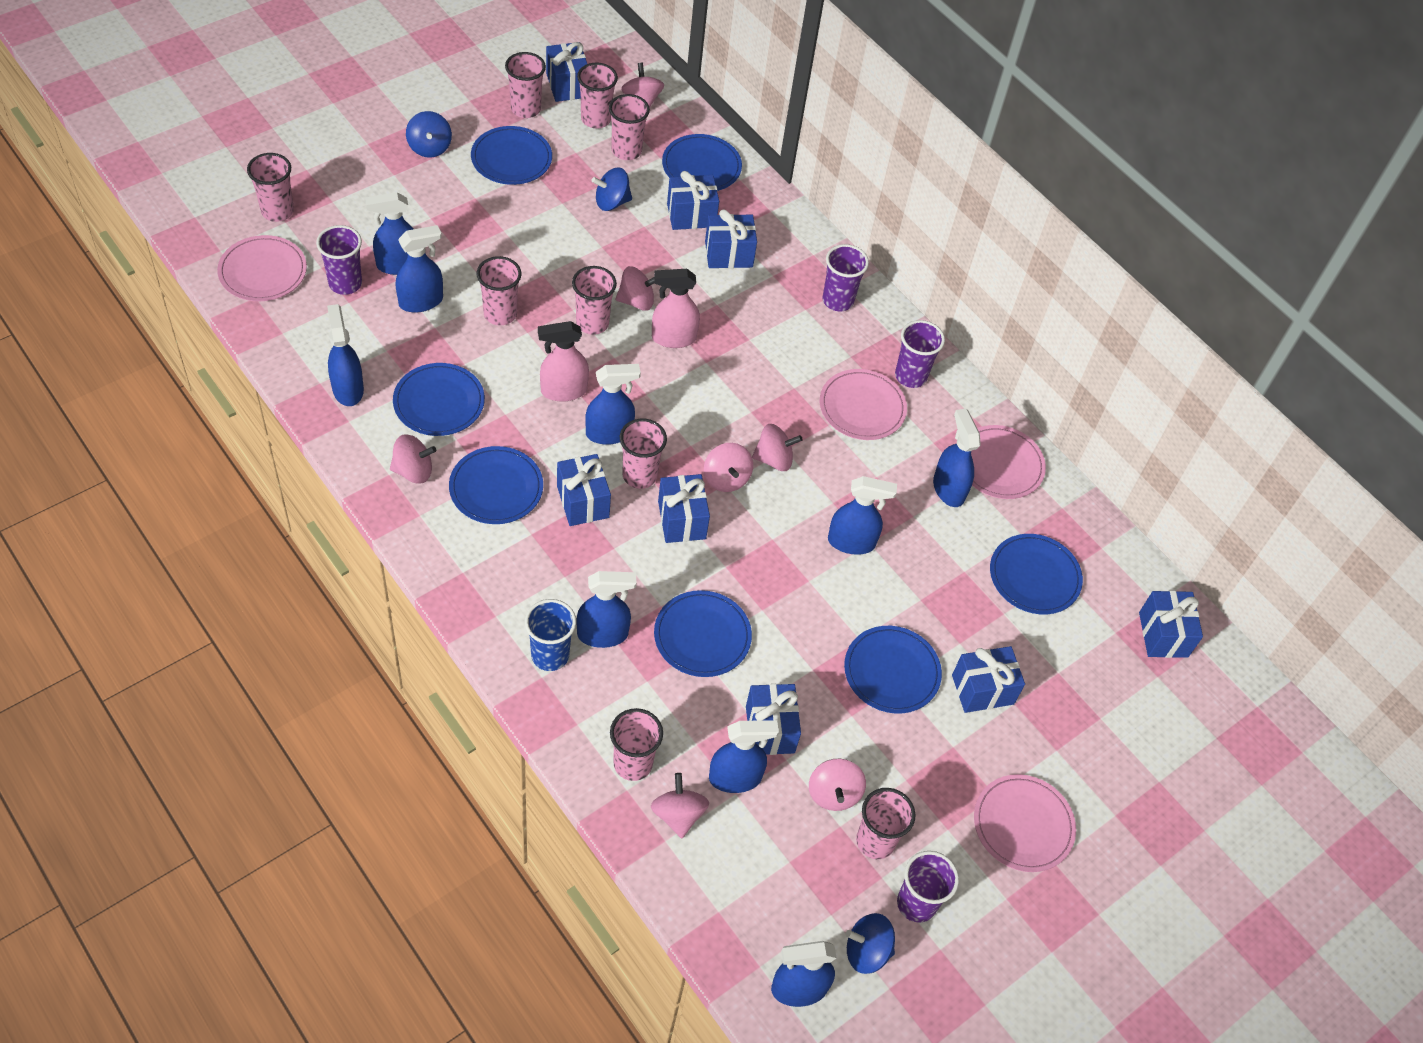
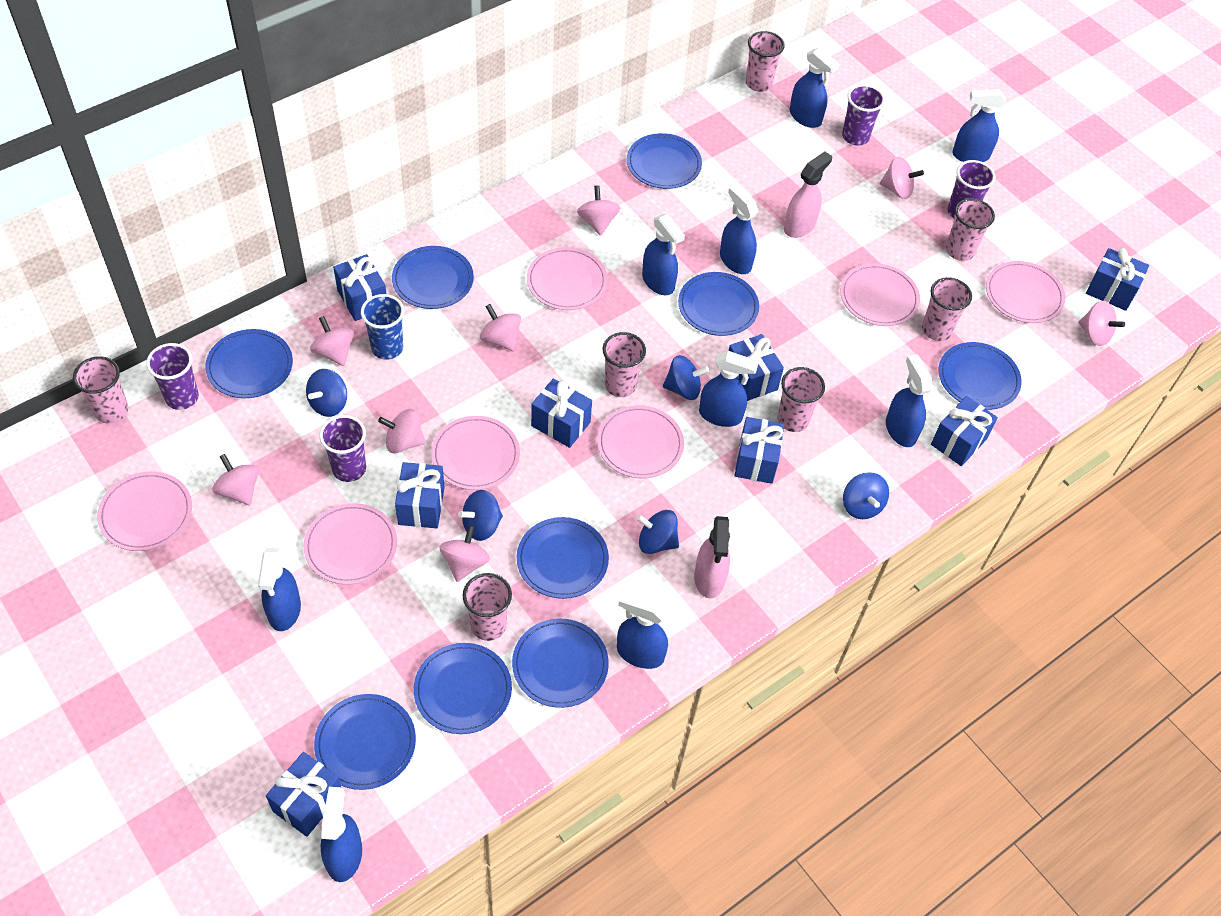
blue plate: [393,363,485,436] [449,446,543,524] [471,126,552,185] [654,590,752,677] [662,134,742,191] [844,626,942,713] [990,534,1083,614] = 7 -> [205,329,293,398] [314,694,416,790] [392,246,474,309] [414,643,512,734] [512,619,609,708] [517,517,609,599] [627,133,702,189] [678,272,759,336] [939,342,1022,410] = 9
blue spinning top: [406,111,452,158] [592,167,632,211] [845,913,895,974] = 3 -> [306,369,347,417] [458,490,503,541] [636,510,679,554] [663,355,709,400] [843,472,889,519] = 5
pink cup: [247,153,294,222] [477,256,521,325] [505,52,546,118] [572,266,617,335] [577,63,618,129] [609,94,650,160] [610,708,663,781] [620,419,667,489] [856,788,916,859] = 9 -> [73,356,129,424] [463,573,512,641] [603,332,646,397] [746,31,785,92] [777,367,825,432] [922,277,972,341] [946,198,995,261] = 7
pink plate: [217,235,307,301] [820,369,907,440] [971,425,1046,499] [974,774,1076,872] = 4 -> [97,472,192,551] [304,503,397,585] [431,416,520,490] [527,247,607,310] [597,405,684,478] [840,263,920,326] [986,261,1065,323] = 7
pink spinning top: [390,434,436,484] [616,266,655,311] [621,63,664,108] [651,773,709,838] [704,443,753,492] [752,424,803,471] [809,759,866,811] = 7 -> [212,454,259,506] [310,316,354,366] [378,409,426,453] [439,525,490,582] [480,304,521,351] [577,185,620,236] [880,157,924,199] [1078,301,1125,346] = 8

